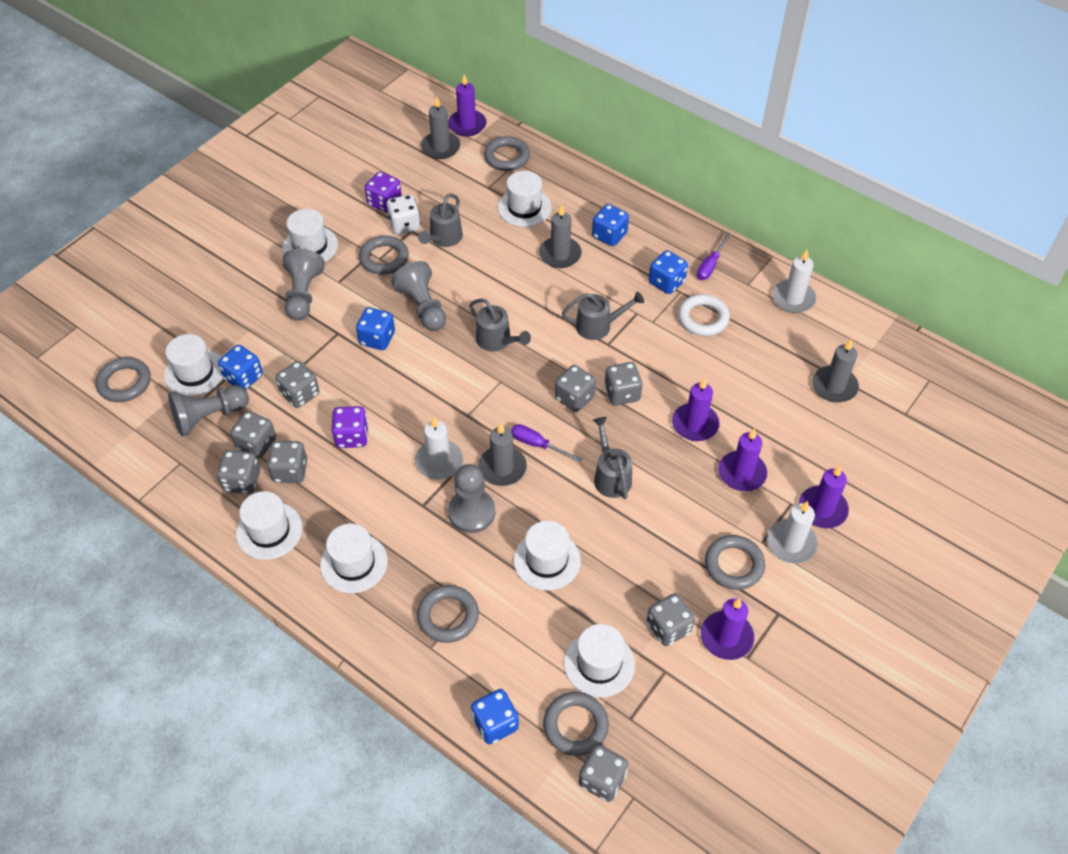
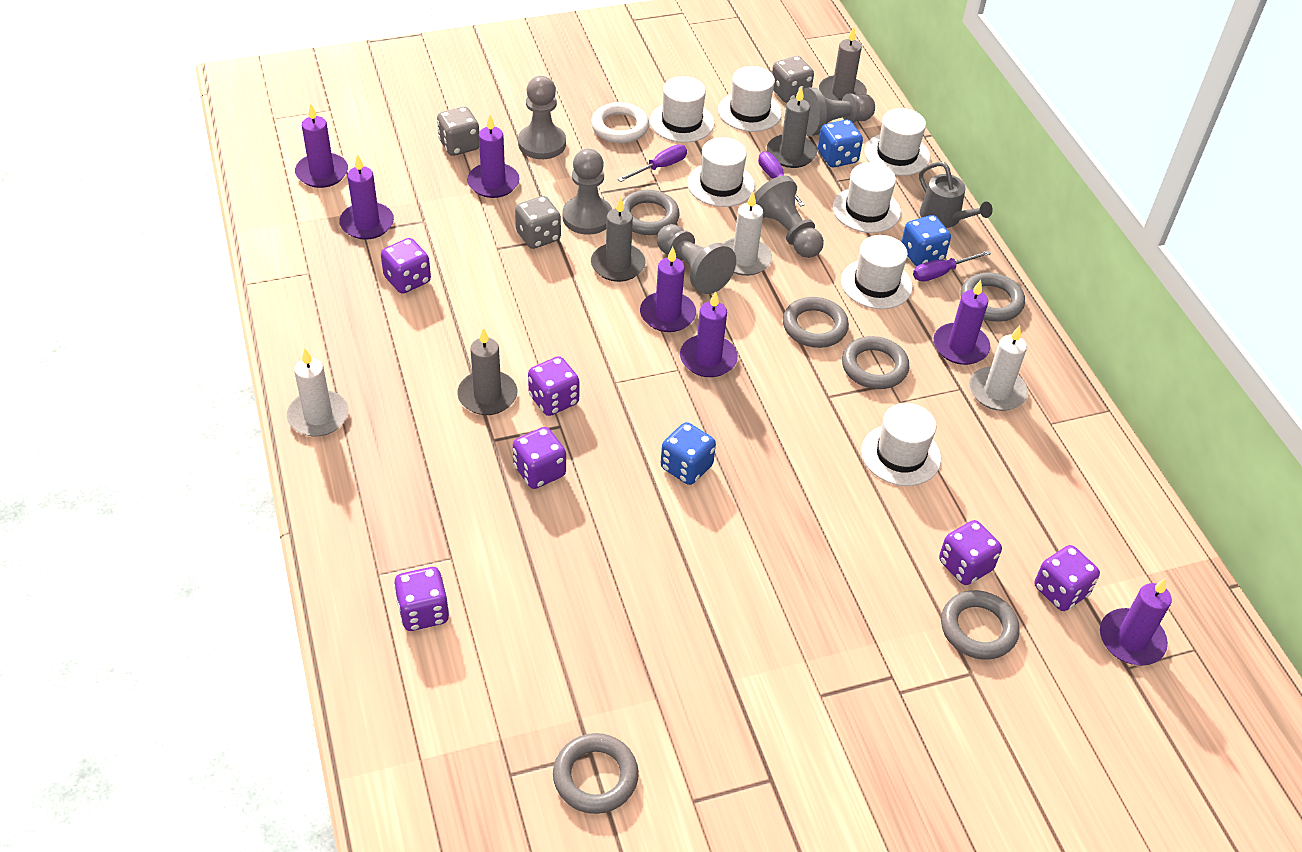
blue dice: [218,345,263,390] [356,307,395,350] [471,689,519,744] [592,204,629,246] [649,250,688,294] = 5 -> [661,422,716,485] [818,120,863,167] [901,215,951,266] = 3
grey dice: [217,450,260,494] [230,411,276,458] [267,441,307,483] [275,361,319,408] [555,365,596,412] [579,745,628,802] [604,362,643,405] [647,593,695,646] = 8 -> [437,107,479,156] [515,196,561,249] [772,56,814,103] = 3
grey pawn: [168,385,249,437] [282,249,325,320] [391,261,446,331] [448,464,495,533] = 4 -> [518,76,566,159] [562,149,612,235] [657,224,736,294] [754,176,824,258] [802,87,875,136] = 5
grey watering can: [418,194,463,247] [469,298,531,351] [562,291,644,340] [593,417,632,499] = 4 -> [919,162,993,228] = 1
purple candle: [448,74,487,137] [672,378,719,441] [701,598,754,660] [718,428,767,491] [799,466,849,528] = 5 -> [295,104,348,188] [339,154,394,240] [467,115,520,198] [640,247,696,332] [680,291,738,377] [934,280,991,365] [1100,578,1172,665] = 7
purple dice: [332,406,368,448] [365,172,402,213] = 2 -> [381,238,431,294] [394,567,449,631] [513,427,566,489] [528,356,579,416] [939,520,1002,585] [1034,545,1100,611] = 6
purple screwdriver: [511,424,582,462] [697,233,731,280] = 2 -> [618,144,687,182] [758,151,805,206] [913,250,991,282] = 3
white dice: [387,195,421,234] = 1 -> none = 0

